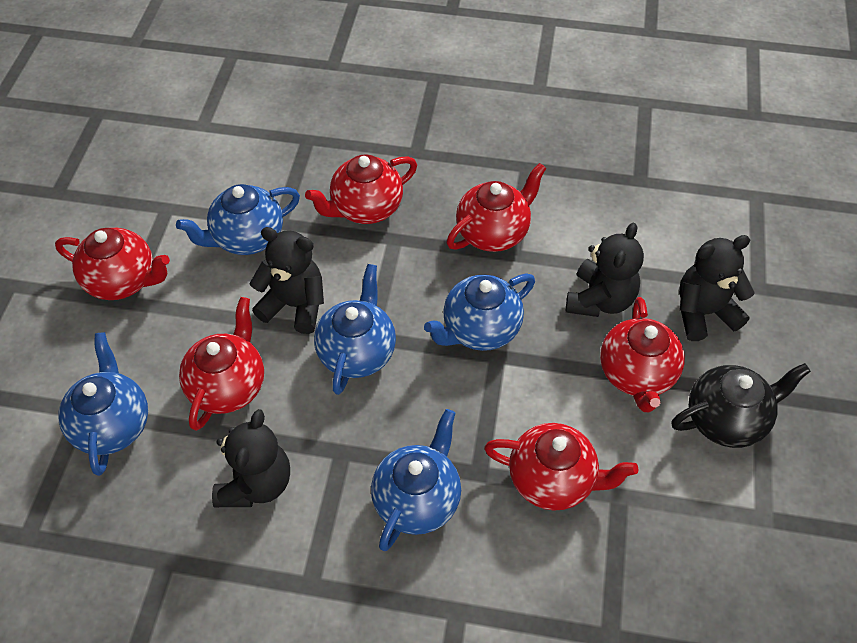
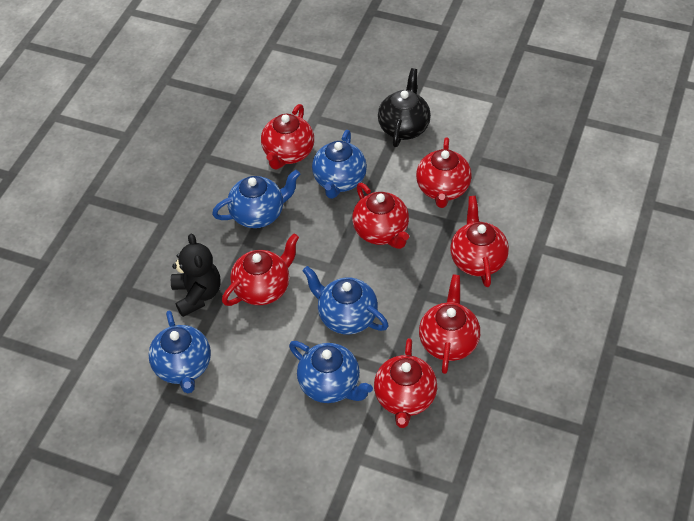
black teddy bear: [212,409,290,507] [249,227,324,334] [566,223,644,317] [679,235,755,341] = 4 -> [171,234,221,317] = 1
red teapot: [55,228,170,300] [179,297,264,431] [305,154,417,224] [447,163,547,252] [484,423,639,511] [600,297,685,412] = 6 -> [222,233,299,306] [261,104,314,169] [352,183,409,249] [374,338,437,428] [416,137,472,208] [419,274,480,374] [450,196,509,287] = 7

